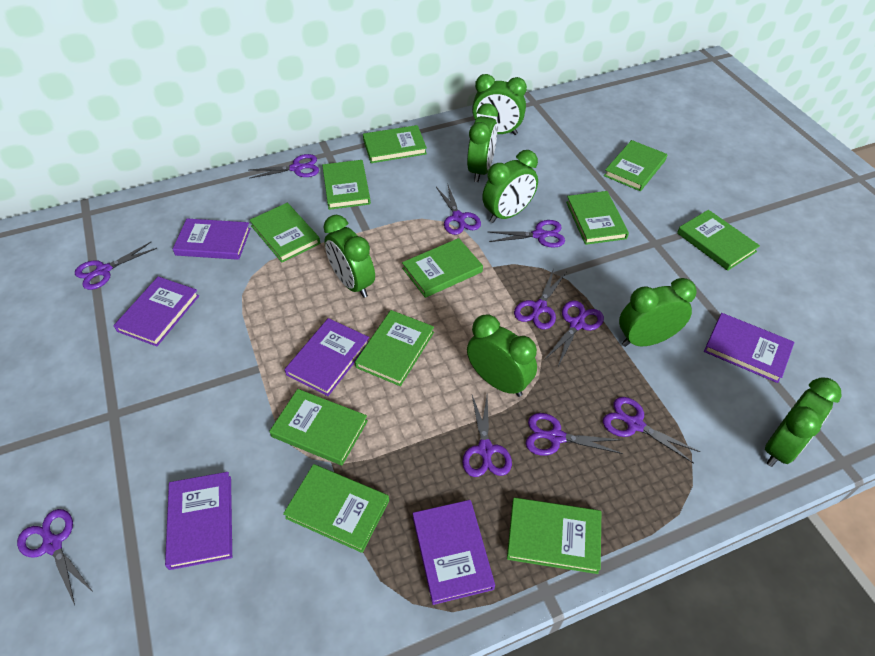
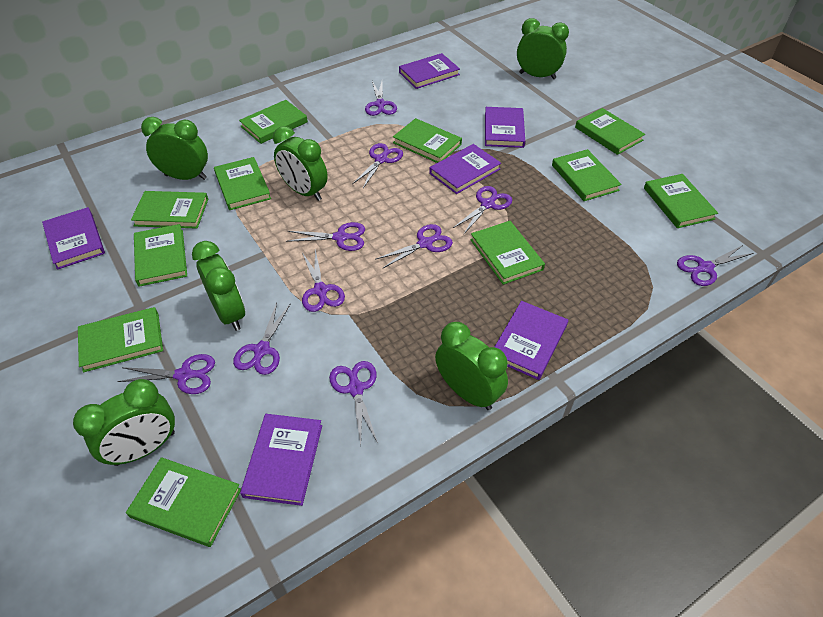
green clock: [324,215,375,298] [467,103,498,182] [467,314,537,397] [472,74,527,135] [482,150,538,223] [619,278,697,347] [765,377,842,467] = 7 -> [73,379,175,466] [141,117,208,180] [192,241,245,331] [273,126,328,201] [435,322,508,410] [517,18,569,79] = 6

